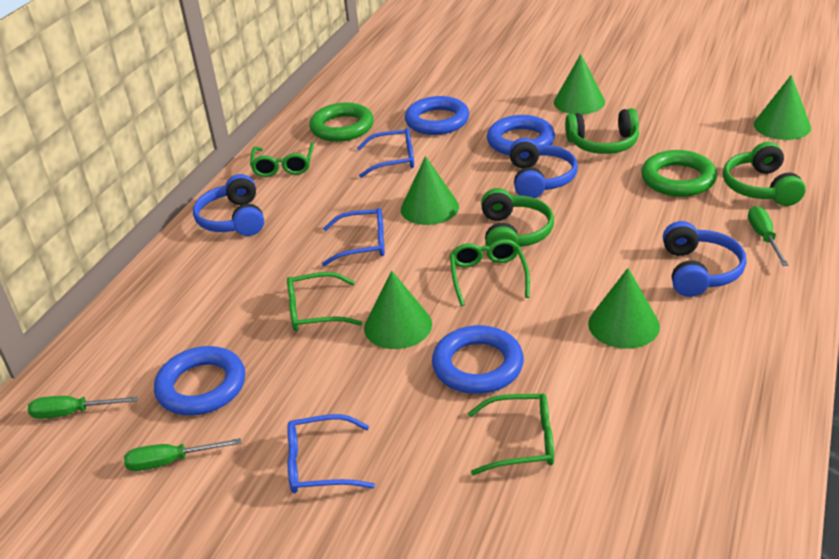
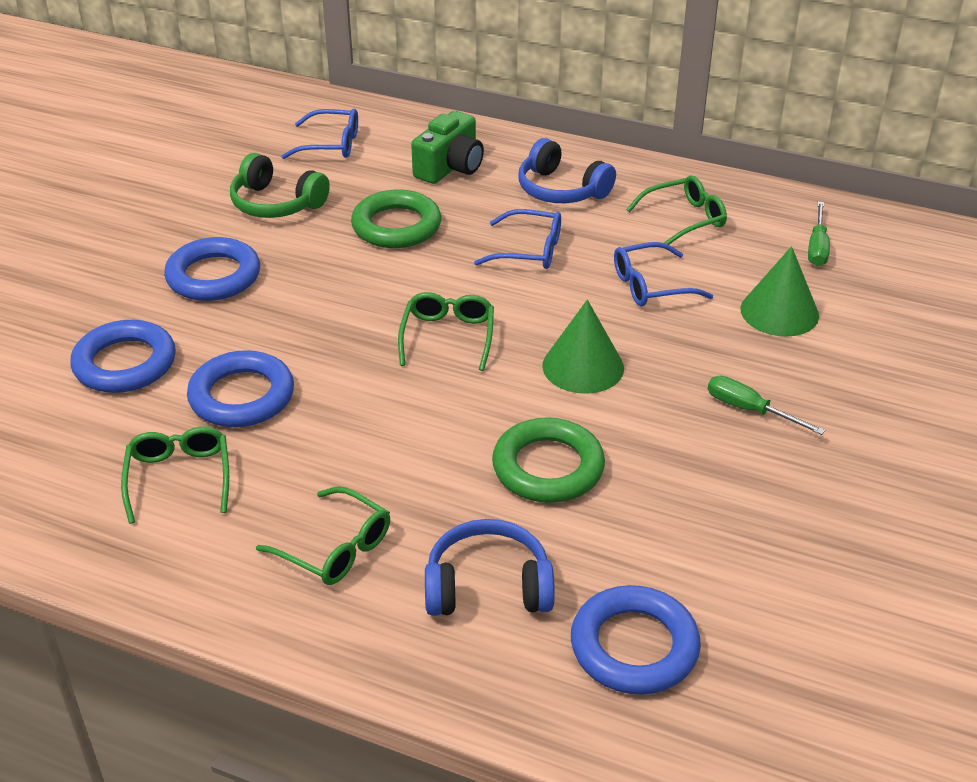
blue headphones: [193,174,264,236] [509,138,578,198] [663,221,746,297] = 3 -> [425,519,555,616] [518,138,616,203] = 2
green camera: none = 0 -> [411,111,484,184] = 1
green cone: [364,270,432,349] [401,156,459,225] [554,54,605,115] [588,268,660,349] [754,75,811,140] = 5 -> [542,300,624,394] [740,246,819,337] = 2
green headphones: [481,188,554,247] [565,108,639,154] [723,142,806,206] = 3 -> [230,153,330,218] = 1
green screwdriver: [28,396,138,419] [124,438,241,471] [748,206,789,266] = 3 -> [708,376,825,435] [808,202,830,266] = 2

